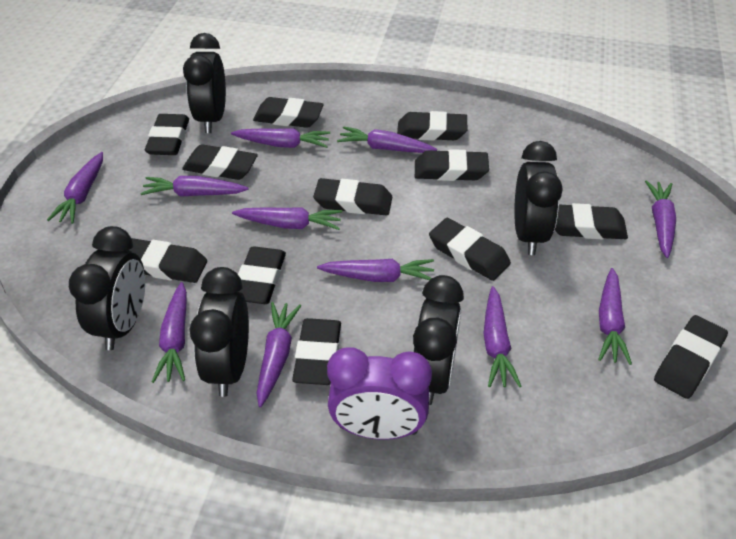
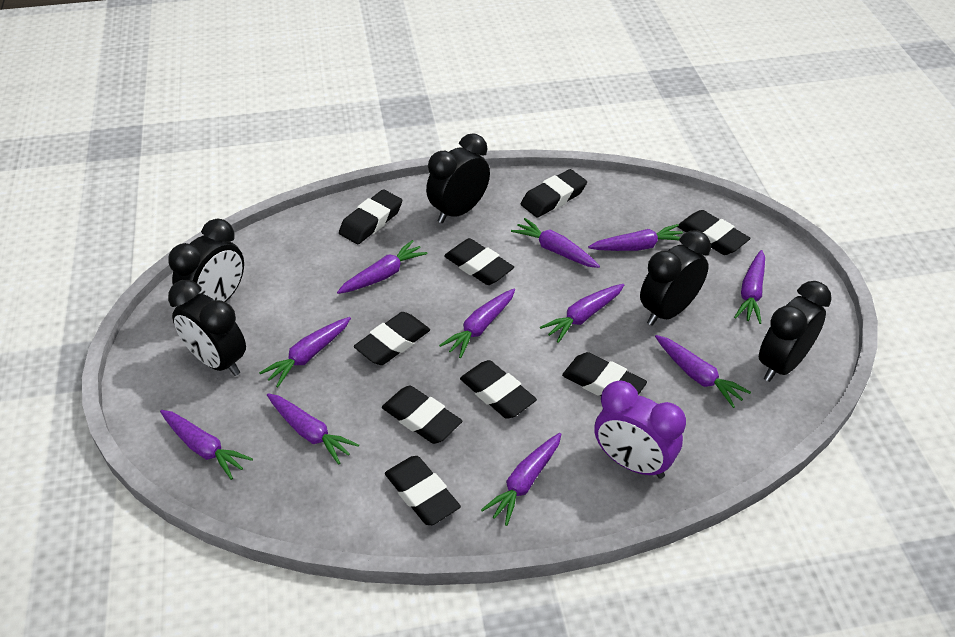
black eraser: [129,238,207,283] [145,114,189,155] [182,144,258,180] [238,246,286,304] [253,97,324,128] [292,318,341,385] [313,178,392,215] [397,111,467,141] [415,149,489,181] [429,218,511,281] [555,203,628,239] [654,315,728,399] = 12 -> [339,189,402,244] [354,312,430,365] [382,386,462,444] [385,456,461,525] [444,238,514,285] [460,360,537,419] [521,169,587,218] [562,352,647,396] [677,210,751,255] = 9

